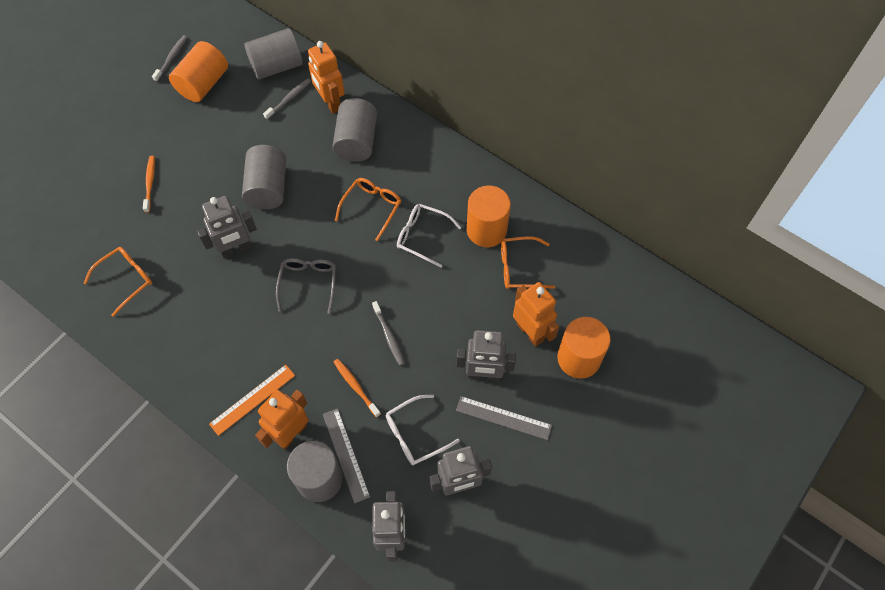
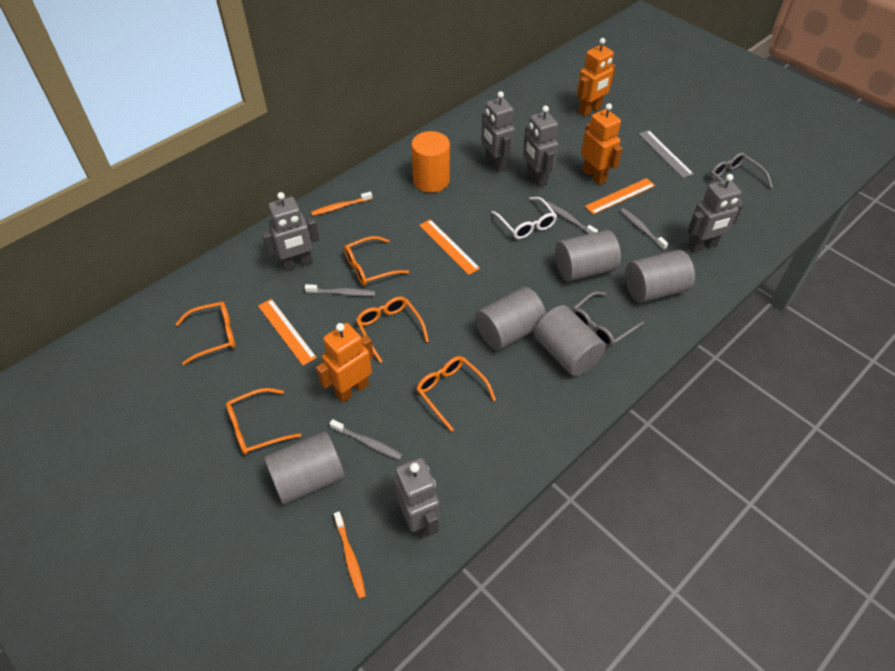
grey cylinder: [242,145,286,209] [244,28,303,80] [287,441,343,502] [332,98,377,162] = 4 -> [264,431,345,504] [475,287,546,350] [534,305,606,376] [555,230,621,282] [625,250,695,303] = 5
grey glasses: [276,258,336,314] = 1 -> [572,291,644,347] [710,153,773,203] = 2
grey robot: [197,196,257,259] [372,491,405,562] [430,446,492,495] [456,330,516,381] = 4 -> [262,192,320,272] [394,458,440,539] [481,91,515,173] [523,106,558,187] [687,174,743,253] = 5
grey ruler: [323,408,370,503] [456,396,552,440] = 2 -> [639,130,694,178] = 1
grey toothbrush: [152,35,187,82] [263,79,311,120] [372,301,405,366] = 3 -> [305,284,375,296] [329,419,403,460] [547,202,598,234] [620,208,669,250] = 4
orange cylinder: [169,41,228,102] [467,186,511,247] [557,317,611,378] = 3 -> [411,131,450,193] = 1
orange glasses: [84,247,152,317] [335,178,401,241] [501,236,555,289] = 3 -> [176,302,235,365] [226,388,301,455] [344,236,409,286] [356,297,429,363] [416,356,496,432] = 5
orange ruler: [209,365,295,436] = 1 -> [258,299,317,365] [419,219,480,275] [585,178,655,214] = 3
white glasses: [386,395,460,465] [397,204,462,268] = 2 -> [491,197,557,239] = 1

